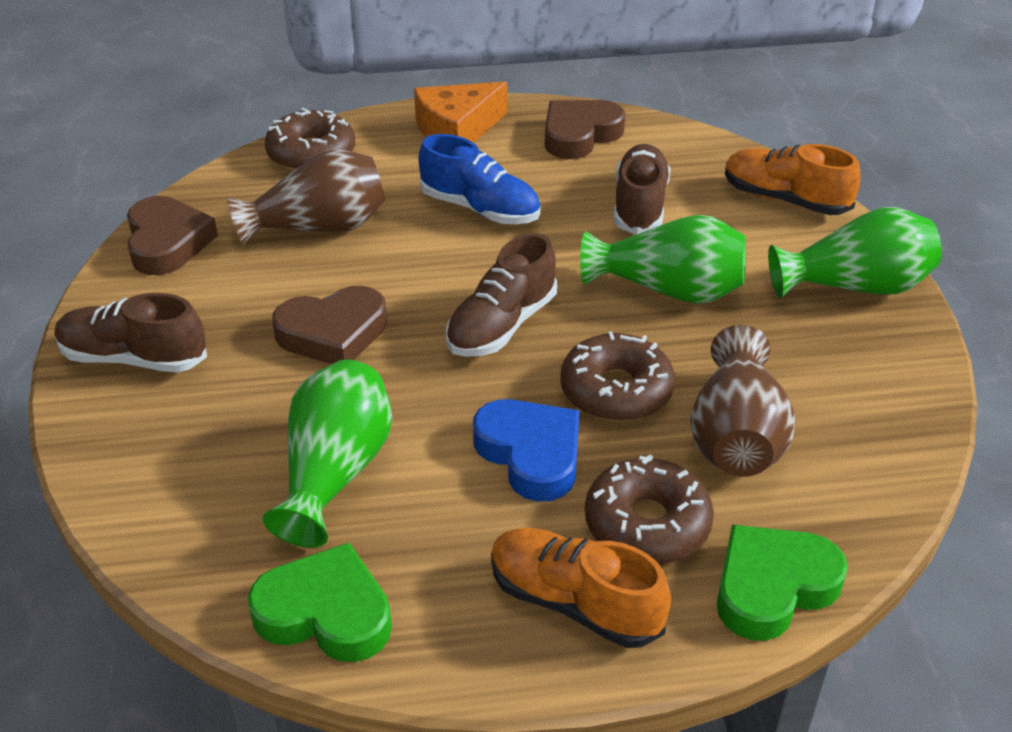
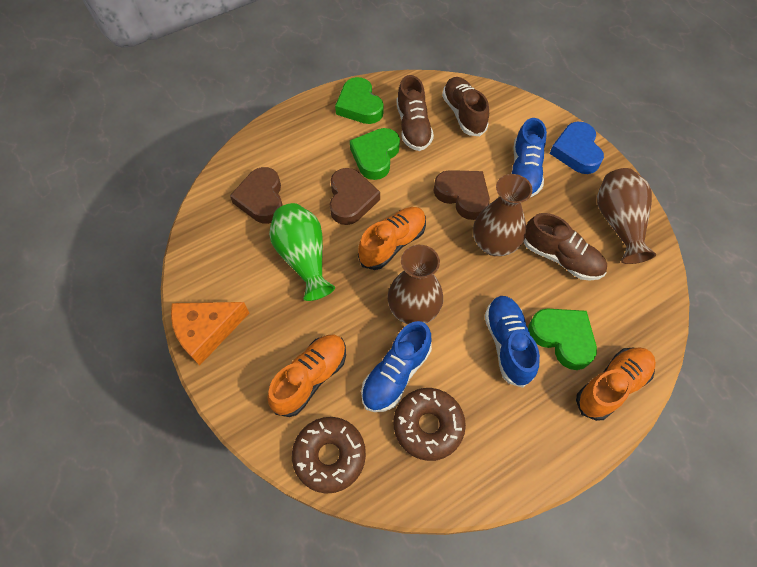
blue shoe: [418,134,541,224] = 1 -> [361,321,432,412] [485,296,540,388] [511,118,547,197] = 3
brown donut: [265,108,355,171] [560,332,675,422] [585,454,714,564] = 3 -> [292,417,366,494] [393,388,466,461] = 2
brown vase: [226,149,385,246] [690,325,795,477] = 2 -> [388,245,443,324] [473,174,533,256] [597,168,656,264] = 3
green heart: [248,543,392,662] [717,525,848,641] = 2 -> [335,77,384,124] [350,128,400,180] [528,308,597,370] = 3
green vase: [263,360,392,548] [580,215,746,304] [768,207,942,298] = 3 -> [269,203,335,301] = 1
orange shoe: [491,528,671,648] [725,144,861,215] = 2 -> [267,335,346,417] [358,207,426,270] [576,347,656,421] = 3

